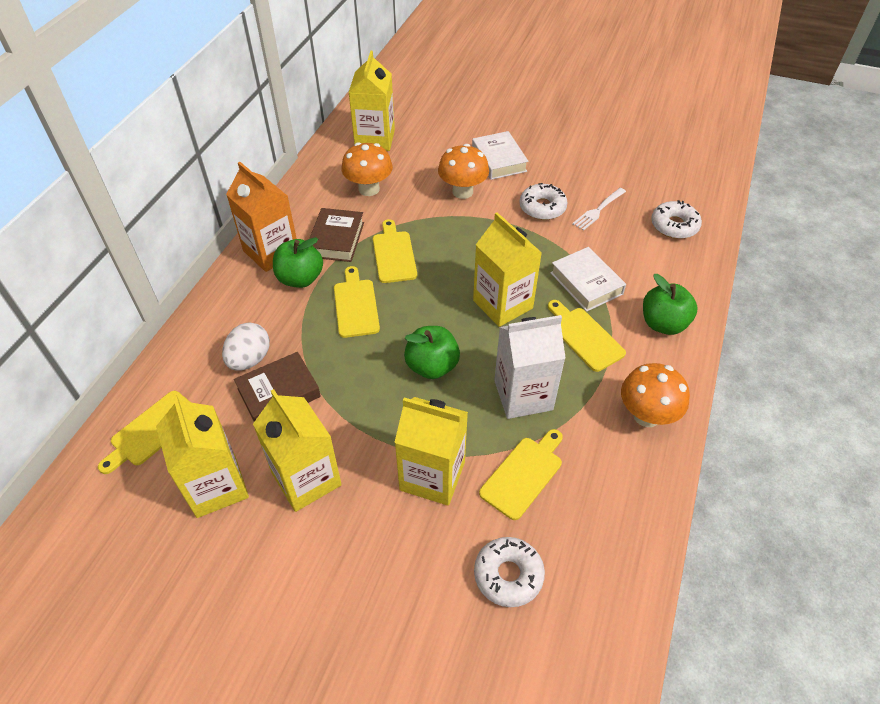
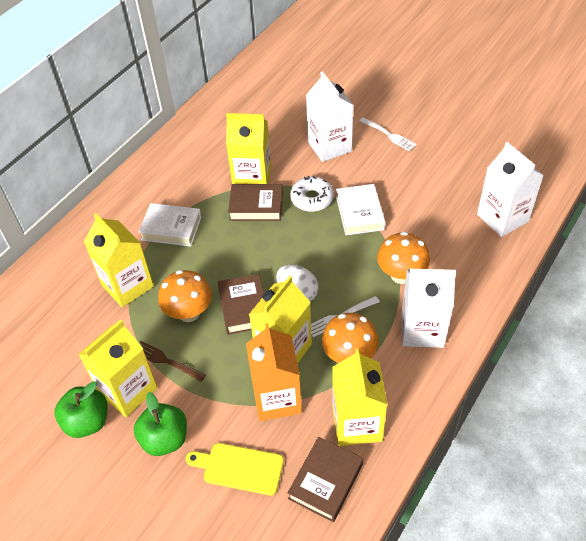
brown book: [234,352,321,422] [309,208,364,262] = 2 -> [218,274,264,335] [228,184,283,221] [288,437,363,522] = 3
brown fork: none = 0 -> [139,341,206,382] = 1
green apple: [273,237,323,288] [404,326,460,379] [643,274,698,335] = 3 -> [54,381,108,438] [134,392,187,456] = 2
white carton: [494,315,566,419] = 1 -> [306,71,353,162] [401,269,456,348] [477,142,544,237] = 3
white donut: [474,537,545,607] [520,183,568,220] [651,200,702,239] = 3 -> [290,176,334,212] = 1
white fork: [572,188,626,231] = 1 -> [311,296,380,337] [359,117,417,151] = 2
yellow cutting board: [98,391,191,474] [334,266,380,338] [373,219,417,283] [479,429,563,520] [548,300,626,372] = 5 -> [186,443,284,495] = 1

